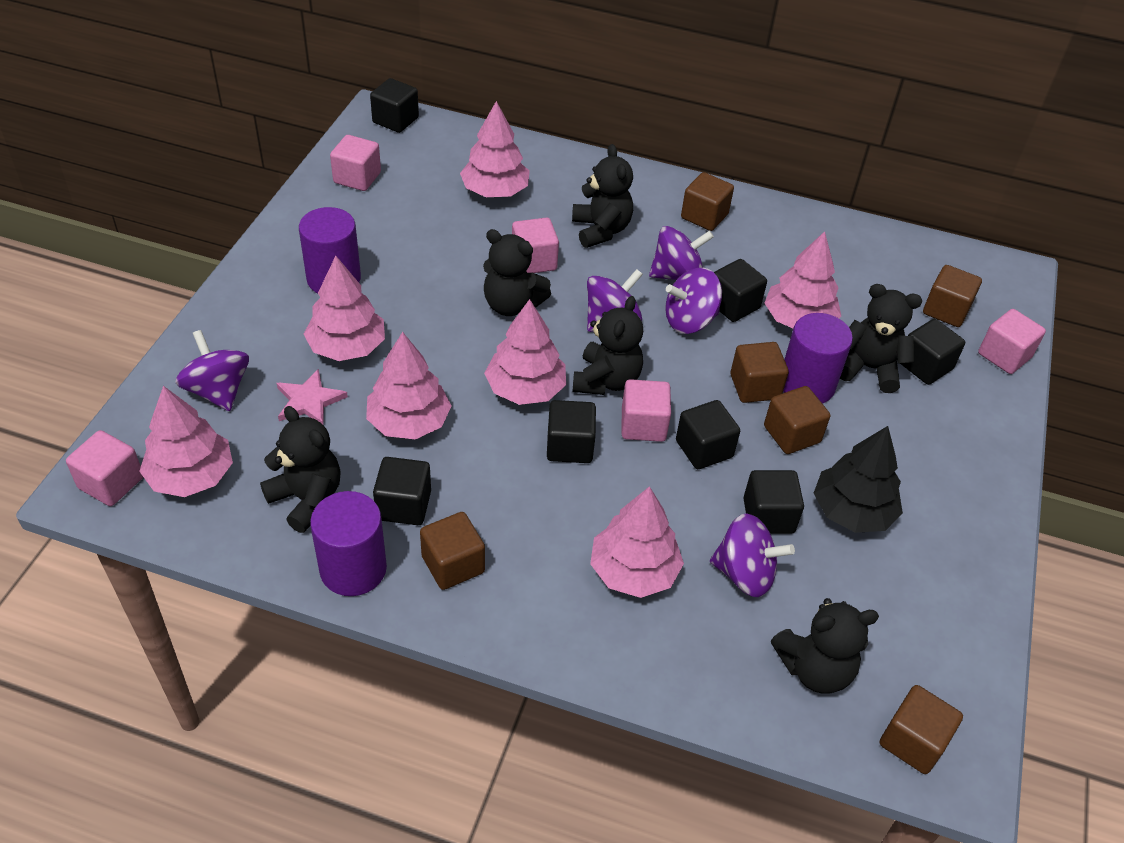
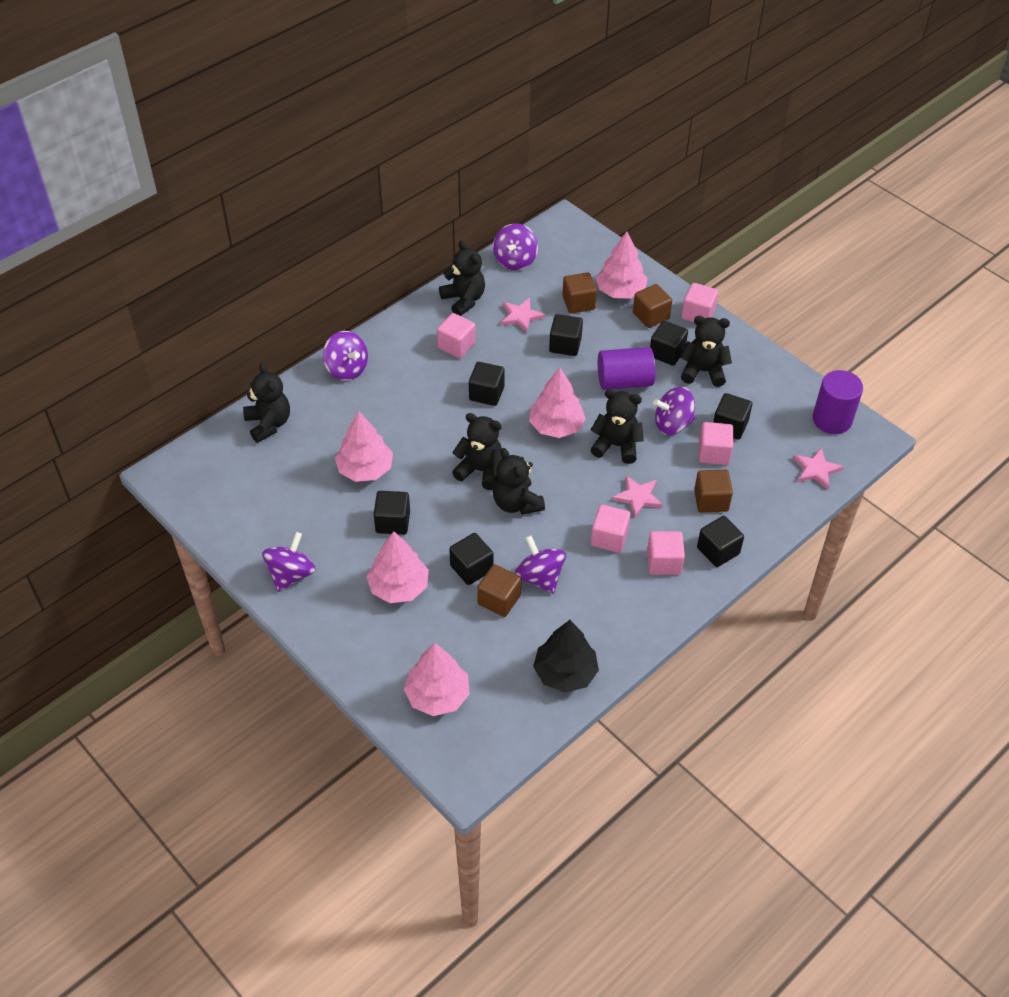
brown cube: [420,512,485,590] [681,172,734,231] [731,342,789,403] [764,386,830,454] [880,685,963,774] [923,265,982,327] = 6 -> [477,564,521,617] [562,272,597,314] [633,284,672,328] [694,470,733,512] = 4
pink star: [277,369,348,425] = 1 -> [501,298,545,333] [612,476,663,518] [793,448,843,489] = 3
pink tree: [139,386,233,497] [304,256,385,361] [366,332,452,439] [460,101,530,197] [484,299,566,405] [590,486,684,598] [765,231,841,328] = 7 -> [335,411,393,482] [366,531,429,603] [404,643,470,716] [529,368,586,438] [596,232,648,299] = 5
purple cylinder: [299,207,361,293] [310,491,387,596] [783,313,853,404] = 3 -> [598,347,656,390] [813,370,863,434] = 2

